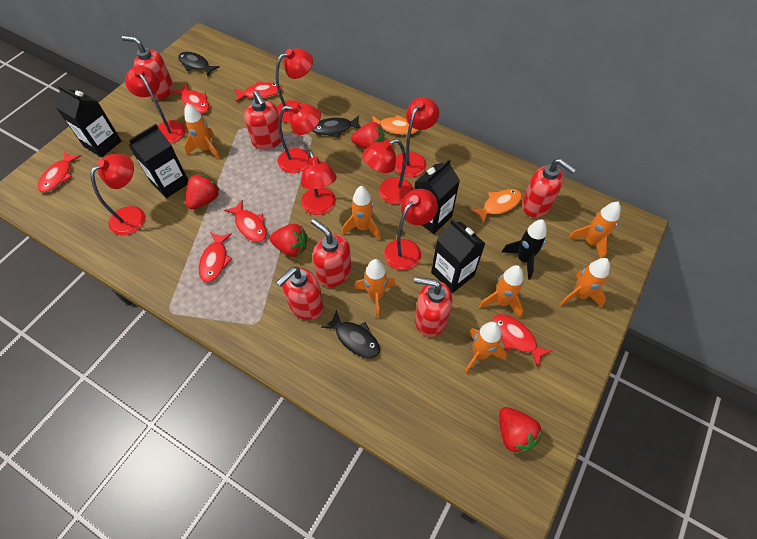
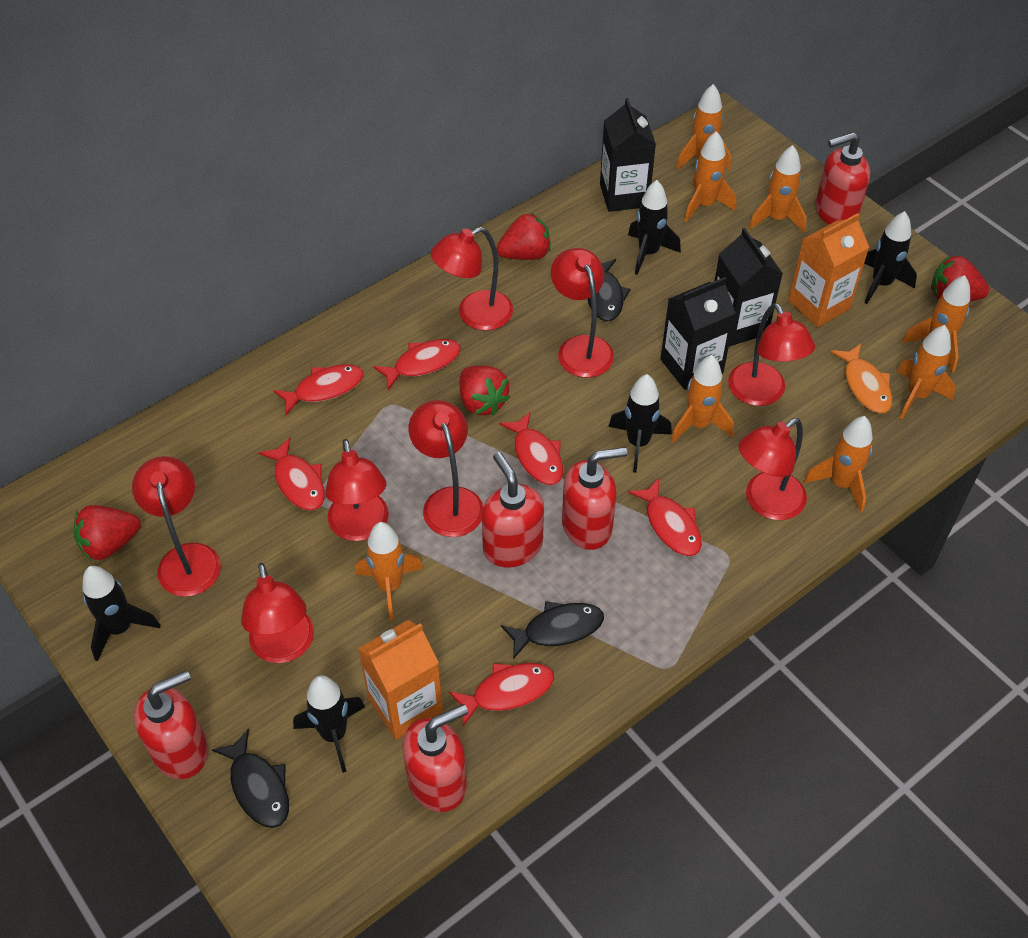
black carton: [56,85,121,157] [129,124,188,198] [414,159,460,234] [431,219,486,293] = 4 -> [600,98,656,212] [661,277,736,390] [715,228,783,346] = 3
black rocket: [502,219,546,280] = 1 -> [82,566,161,661] [293,676,365,773] [608,374,672,473] [628,180,681,275] [864,211,917,304] = 5
orange carton: none = 0 -> [358,620,443,740] [788,213,869,327] = 2
orange fish: [372,115,418,135] [470,189,522,223] = 2 -> [830,344,892,413] = 1
orange rocket: [184,103,220,160] [342,186,381,241] [354,259,396,318] [465,322,507,373] [479,265,523,318] [560,258,610,308] [568,201,621,258] = 7 -> [355,522,423,621] [671,355,734,443] [676,84,731,170] [684,131,736,222] [749,145,807,233] [804,416,873,512] [896,325,955,419] [902,275,970,372] = 8
red soap dispenser: [122,36,174,100] [244,91,283,150] [276,267,324,320] [311,219,352,287] [414,277,452,337] [522,158,576,217] = 6 -> [134,670,208,779] [403,704,468,812] [482,452,544,567] [562,447,627,550] [815,132,870,225] = 5

